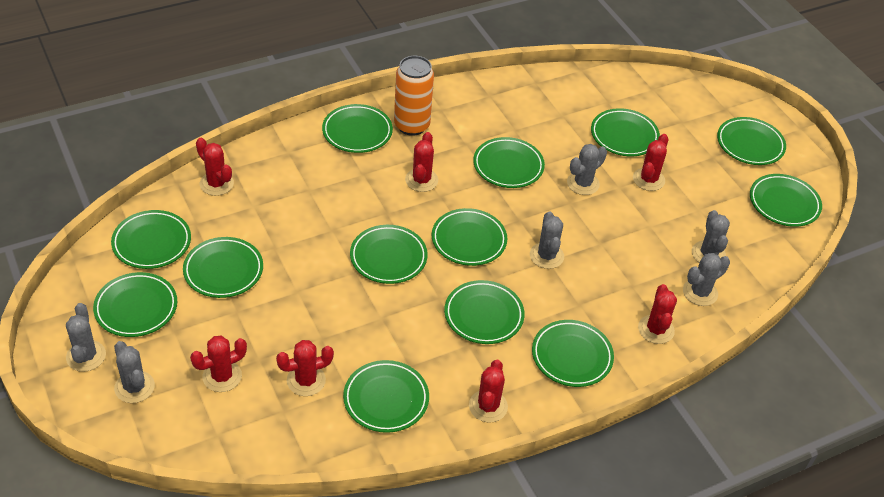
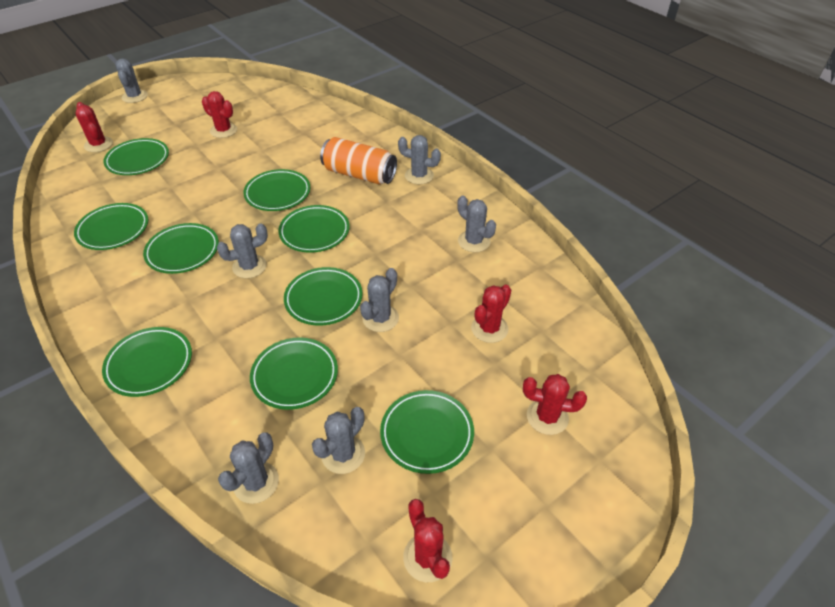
green plate: [93,272,177,337] [111,210,191,269] [183,237,263,298] [322,104,393,153] [343,360,429,433] [350,225,427,284] [432,208,507,266] [444,280,525,344] [473,137,545,188] [532,320,614,387] [591,108,660,156] [717,117,786,165] [750,174,822,227] = 13 -> [74,203,148,250] [102,327,192,397] [104,138,169,175] [143,223,219,274] [243,169,310,211] [250,337,338,410] [278,205,350,253] [284,267,363,326] [380,390,474,474] = 9
grey cactus: [66,303,106,372] [114,341,155,403] [530,211,564,269] [567,144,607,195] [683,253,730,306] [692,210,730,263] = 6 -> [115,59,148,103] [217,223,268,278] [218,432,279,504] [312,407,365,474] [360,268,399,332] [398,135,441,184] [457,195,496,252] = 7
red cactus: [190,336,247,392] [196,138,234,196] [276,340,334,396] [405,132,438,192] [469,360,508,423] [633,134,668,191] [638,284,677,344] = 7 -> [76,102,113,152] [202,91,237,138] [403,499,453,582] [471,285,511,343] [523,374,587,435] = 5

